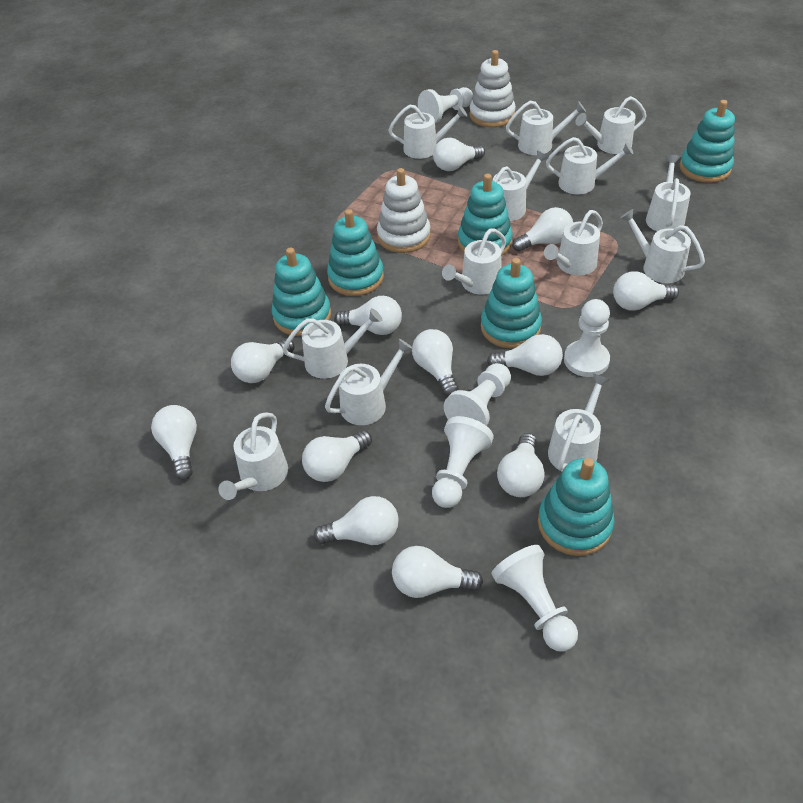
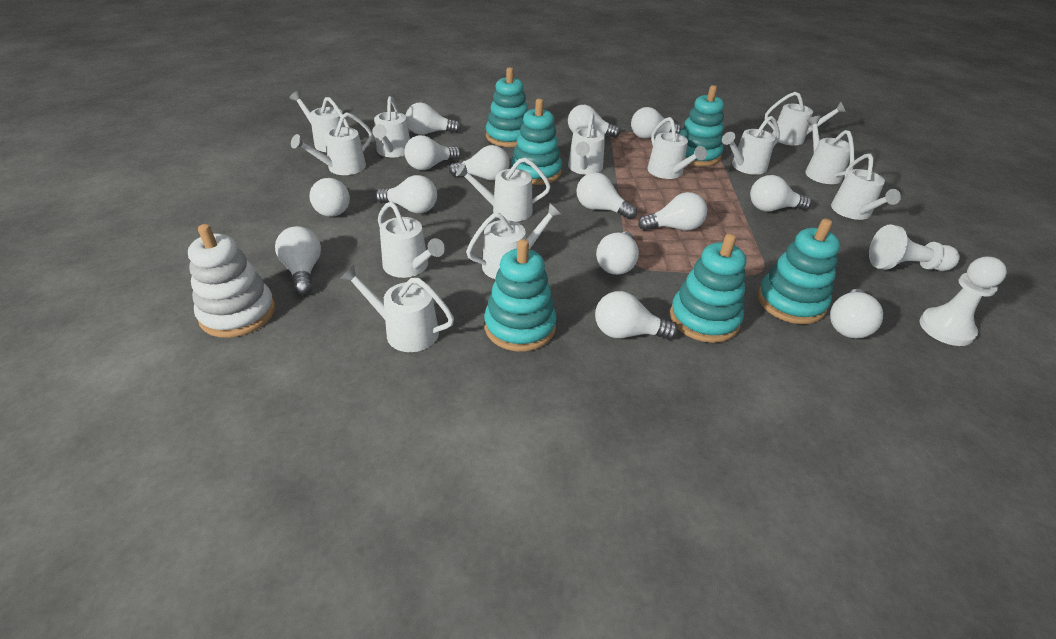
white light bulb: [151,405,197,480] [231,338,295,383] [302,430,372,482] [314,496,399,545] [335,296,402,335] [392,546,483,598] [412,329,459,396] [433,138,485,171] [487,334,563,376] [497,433,545,497] [512,207,573,252] [613,271,679,311] = 12 -> [275,226,321,295] [309,178,350,217] [375,175,437,213] [404,135,461,170] [405,102,461,135] [449,145,510,181] [568,105,620,138] [577,172,637,219] [595,291,678,340] [596,232,639,275] [631,107,681,139] [638,192,707,231] [750,175,811,211] [830,289,883,339] = 14
white pawn: [418,87,473,124] [432,416,494,508] [444,363,511,426] [491,545,578,652] [564,299,610,377] = 5 -> [869,224,960,271] [920,256,1007,346] = 2
white stacking toy: [377,168,431,253] [469,50,516,127] = 2 -> [188,224,275,338] = 1

